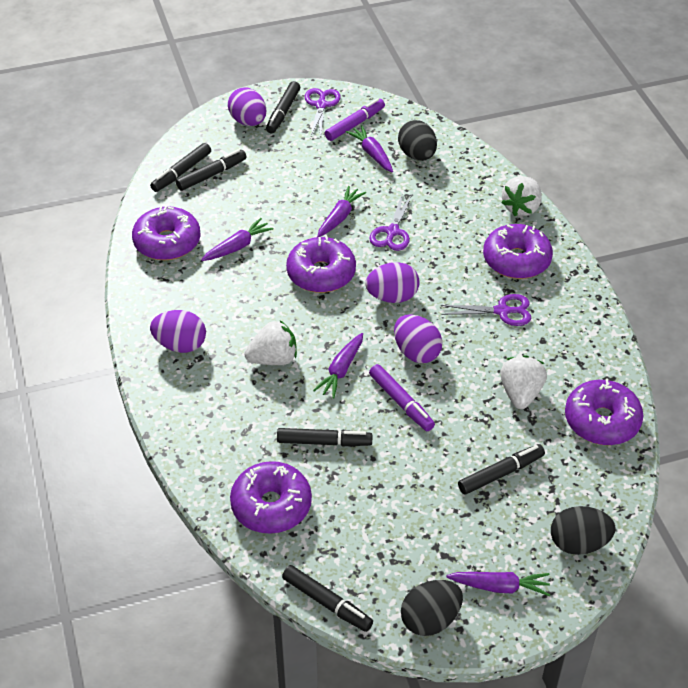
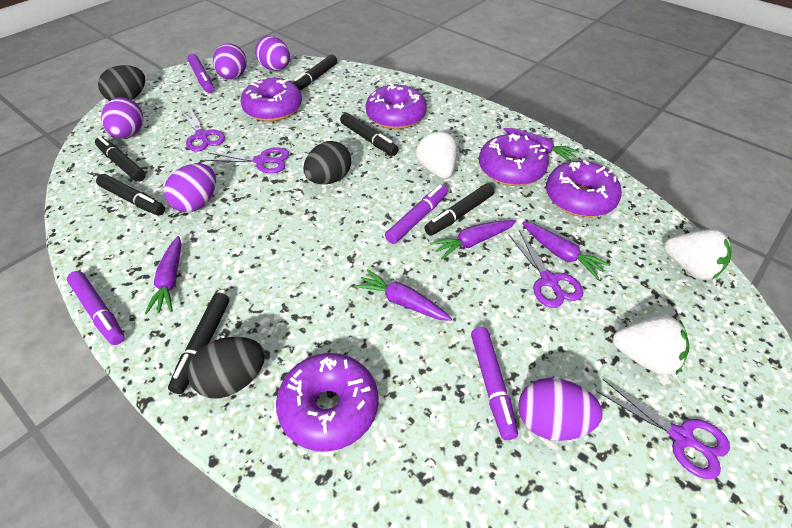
purple egg: [150,310,206,353] [228,87,266,126] [365,262,419,303] [394,314,443,363] = 4 -> [101,97,143,138] [164,163,216,212] [213,43,247,80] [255,36,290,71] [518,378,603,441] = 5
purple marker: [325,98,385,141] [369,364,435,431] = 2 -> [67,271,125,345] [187,54,214,93] [385,185,448,244] [471,327,518,440] = 4
purple scissors: [305,88,341,137] [369,195,412,251] [441,294,531,326] = 3 -> [182,107,225,152] [204,147,290,173] [508,230,584,308] [596,379,730,479] = 4

